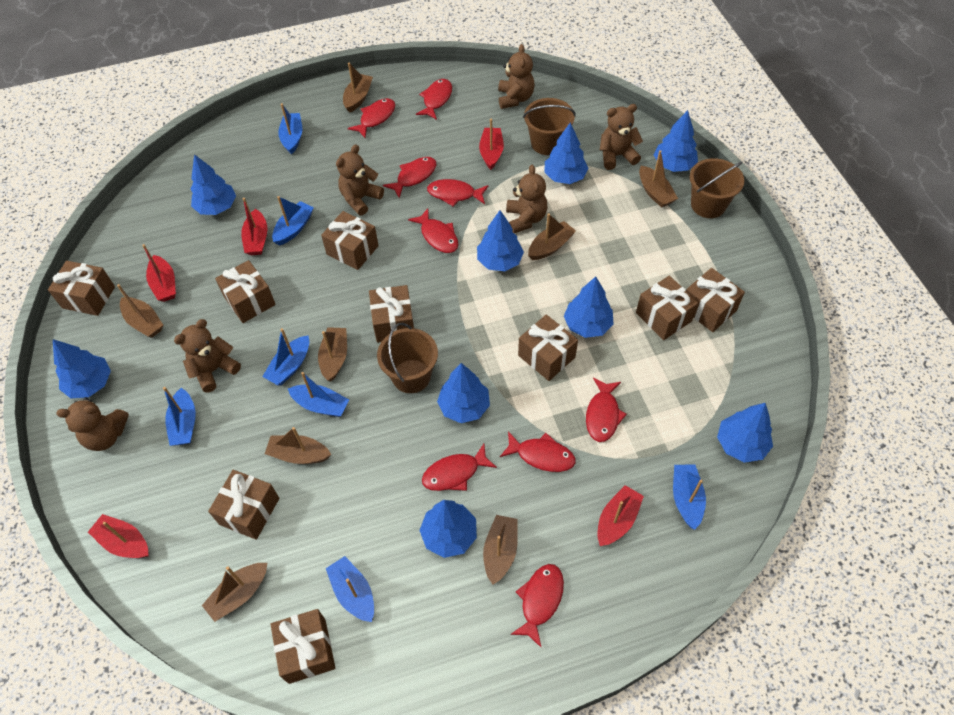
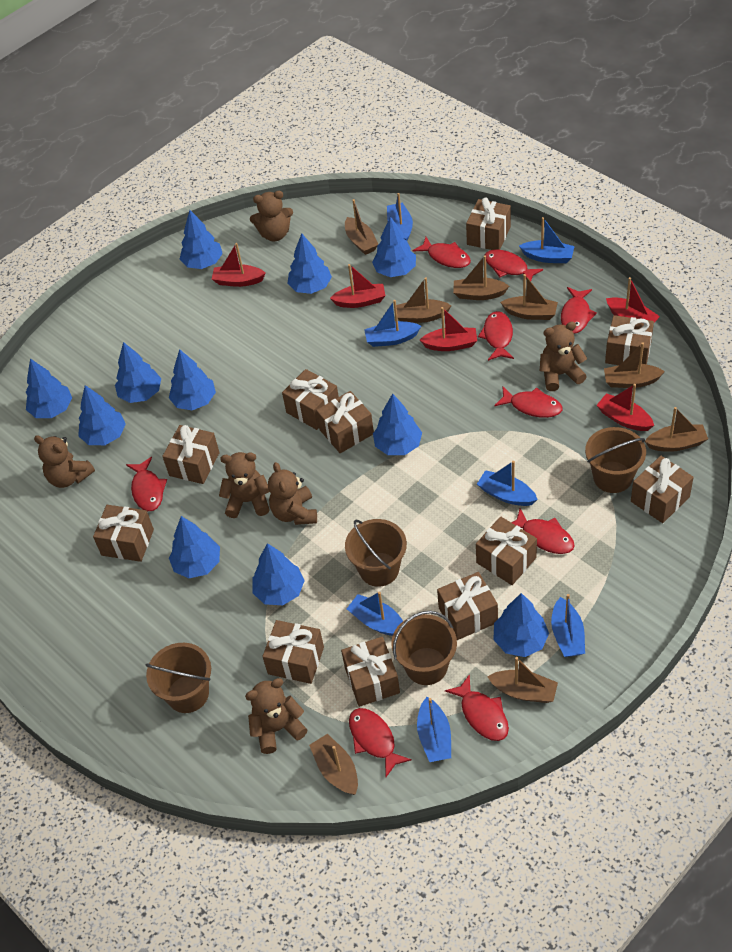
blue tree: [53,339,111,398] [191,154,236,215] [419,500,477,558] [437,363,490,423] [477,210,524,271] [545,122,588,184] [564,277,614,338] [654,110,698,172] [717,403,773,463] = 9 -> [26,358,72,418] [78,385,126,445] [115,342,161,403] [169,349,216,410] [169,516,220,578] [180,210,223,269] [252,543,305,605] [287,234,332,294] [372,216,416,277] [373,394,422,455] [493,593,549,657] = 11
brown bucket: [377,323,438,393] [523,98,576,155] [690,158,744,218] = 3 -> [145,643,211,713] [345,519,407,587] [391,611,457,685] [585,427,646,493] = 4
brown gift: [48,261,115,316] [208,470,279,540] [215,260,276,323] [270,609,335,684] [321,211,379,270] [369,285,414,343] [518,314,578,381] [636,276,698,340] [686,268,745,332] = 9 -> [93,505,154,562] [162,425,220,484] [262,620,324,684] [282,369,339,430] [316,391,374,453] [341,637,400,707] [437,572,498,640] [466,197,511,250] [476,516,537,585] [605,315,654,365] [631,456,694,523] = 11

